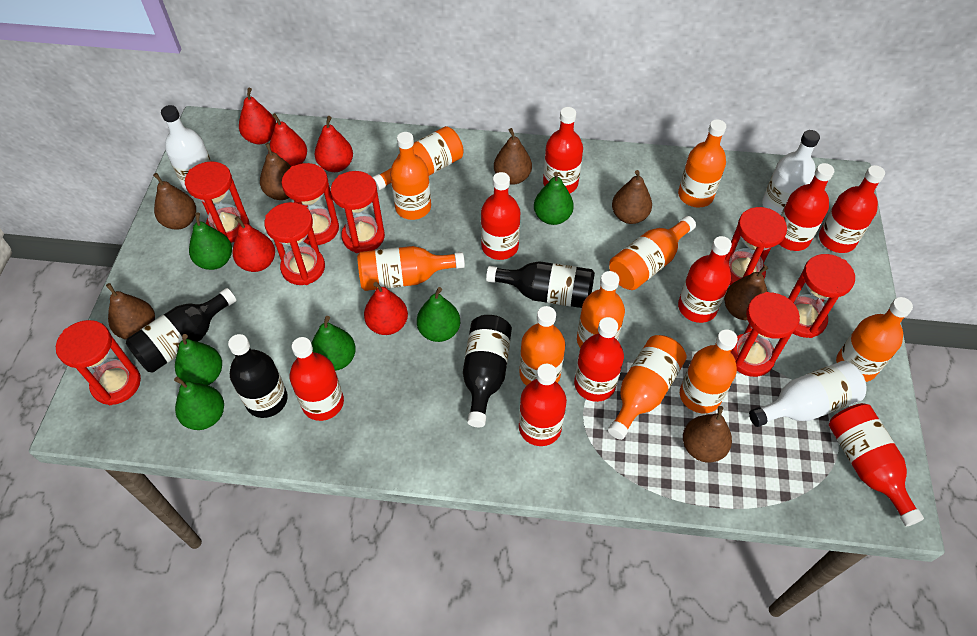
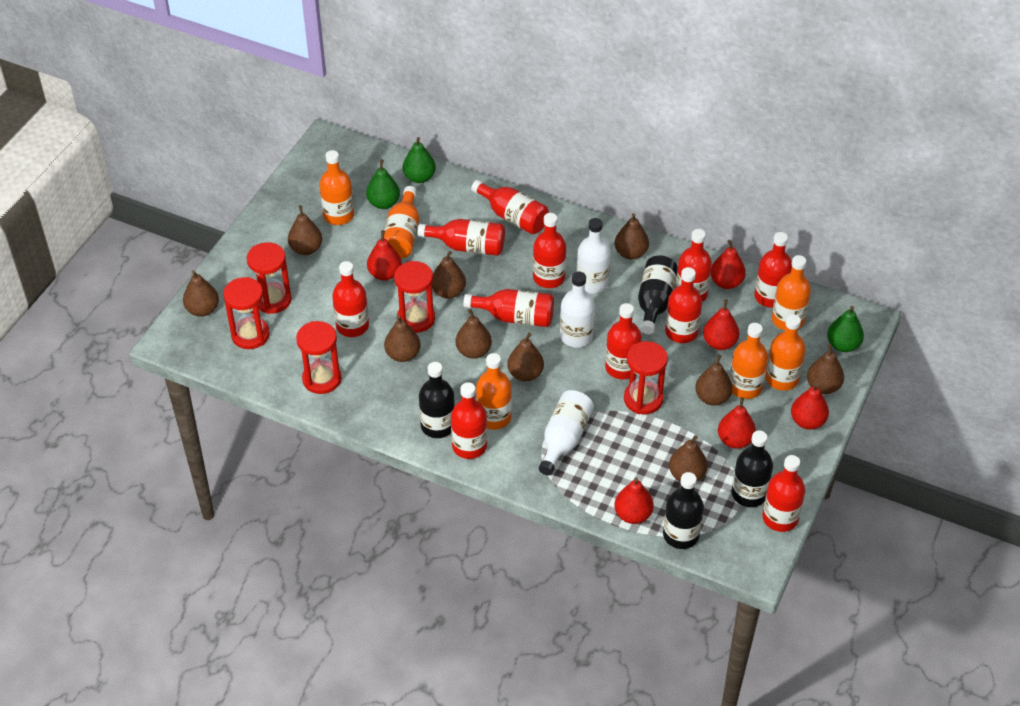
brown pear: [106,283,155,339] [153,173,196,229] [260,143,292,200] [494,128,532,185] [612,170,652,224] [683,406,732,463] [724,265,768,320] = 7 -> [183,270,219,317] [288,205,322,255] [384,315,421,362] [432,251,466,299] [455,309,492,359] [507,333,544,381] [615,213,649,260] [669,435,708,482] [695,355,733,406] [807,344,844,394] = 10
green pear: [174,376,224,430] [175,334,222,385] [189,212,232,270] [311,316,356,371] [417,287,460,342] [534,172,574,225] = 6 -> [366,159,400,209] [403,137,436,183] [827,306,864,352] = 3
orange bottle: [357,246,465,291] [372,126,464,190] [390,132,431,220] [519,306,565,386] [577,271,625,348] [608,335,687,440] [609,216,696,290] [678,119,726,208] [680,329,738,413] [836,297,913,382] = 10 -> [319,150,354,225] [384,186,419,259] [476,353,512,430] [730,323,768,399] [765,314,806,391] [772,255,811,330] = 6
red bottle: [290,337,344,421] [481,172,520,260] [519,364,567,446] [543,107,583,193] [574,317,624,402] [678,236,732,323] [779,163,834,251] [819,165,885,253] [829,403,924,526] = 9 -> [332,261,369,337] [417,219,505,256] [451,382,487,459] [463,289,554,327] [471,180,549,234] [533,213,566,288] [605,303,642,379] [665,267,702,343] [676,229,712,302] [755,232,792,308] [762,455,805,532] = 11
red hourglass: [56,320,141,405] [185,161,249,243] [264,202,325,285] [282,163,339,245] [331,171,385,253] [725,207,787,285] [731,292,800,377] [788,254,855,338] = 8 -> [223,277,270,349] [247,242,292,314] [296,321,342,394] [394,261,435,333] [624,341,668,414] = 5
red pear: [232,216,275,272] [239,88,276,144] [268,113,307,166] [315,116,353,172] [364,282,408,335] = 5 -> [367,230,402,281] [614,477,654,524] [703,299,739,350] [711,240,746,289] [718,397,756,449] [791,383,829,430] = 6

